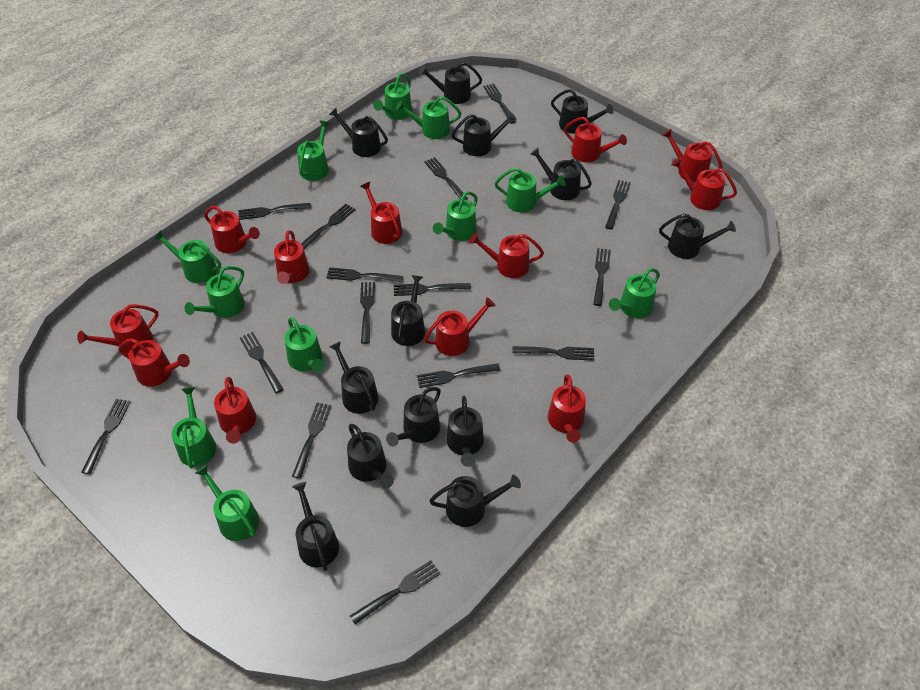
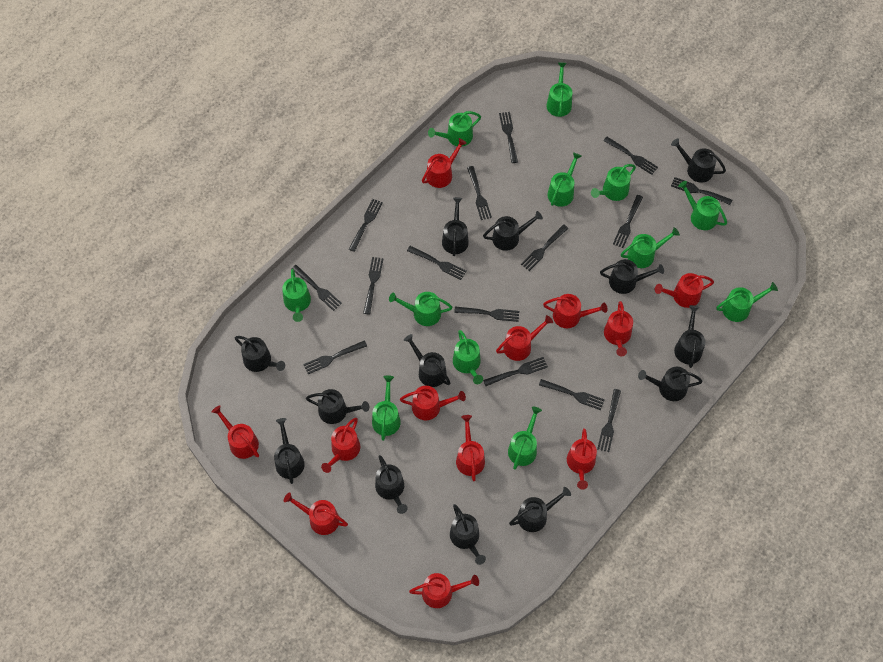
green watering can: [153,230,221,283] [172,387,216,469] [185,266,245,318] [195,465,259,541] [285,317,324,372] [297,120,330,181] [373,73,412,120] [396,96,461,139] [433,191,478,241] [495,168,565,212] [609,268,660,318] = 11 -> [282,269,311,322] [372,375,401,441] [389,292,452,326] [428,111,481,147] [453,330,483,384] [508,407,542,470] [546,62,572,117] [547,152,581,207] [591,164,636,201] [621,227,680,268] [678,181,727,230] [716,282,778,322] = 12

